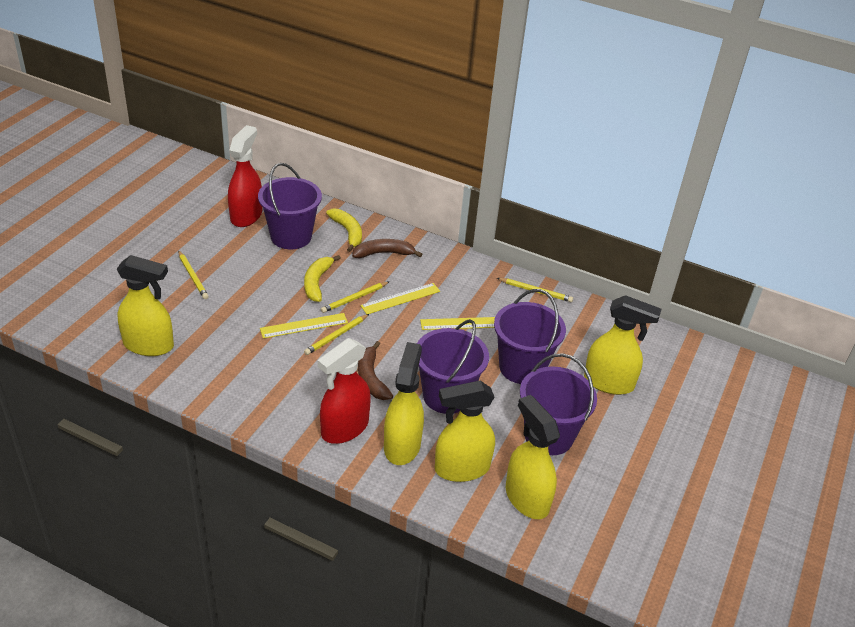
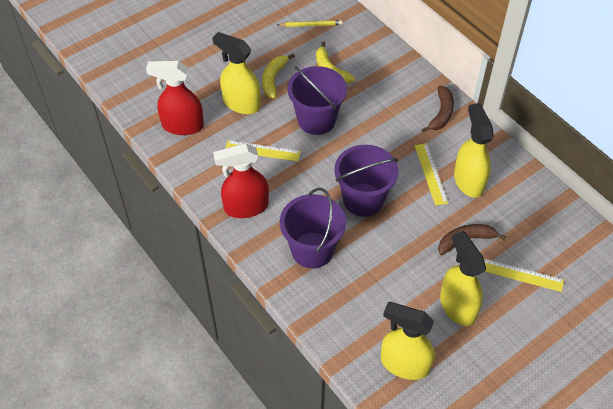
purple bucket: [258,163,322,249] [417,319,489,414] [494,289,566,384] [520,353,597,455] = 4 -> [280,188,346,269] [287,66,347,135] [334,145,398,217] = 3
yellow pencil: [178,250,209,299] [304,314,369,355] [321,282,389,313] [497,278,573,302] = 4 -> [277,20,343,27] = 1
yellow spray bottle: [117,255,174,356] [384,342,424,465] [435,381,495,482] [506,395,560,519] [584,295,661,395] = 5 -> [212,32,261,114] [381,302,435,380] [440,231,486,326] [454,103,494,198] = 4

